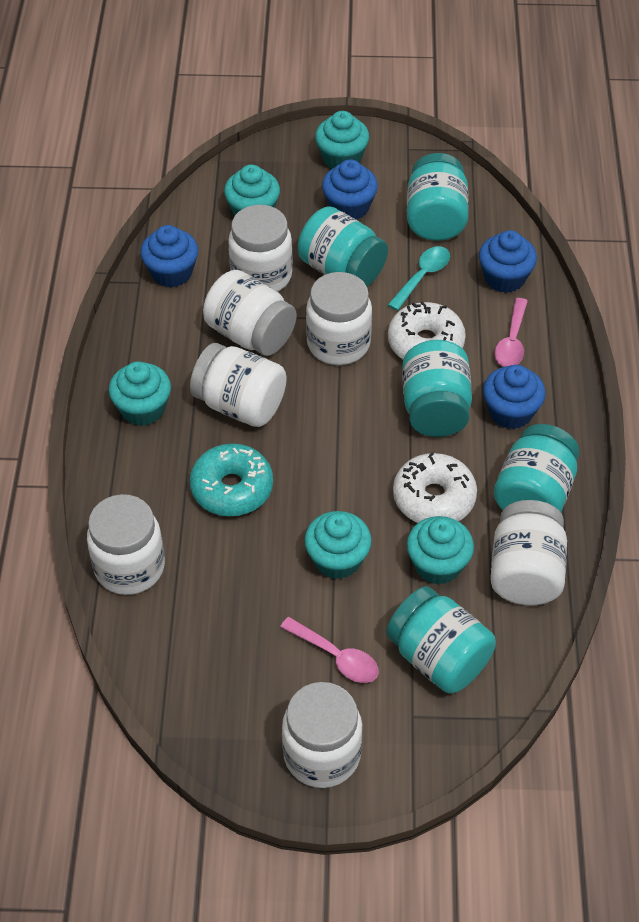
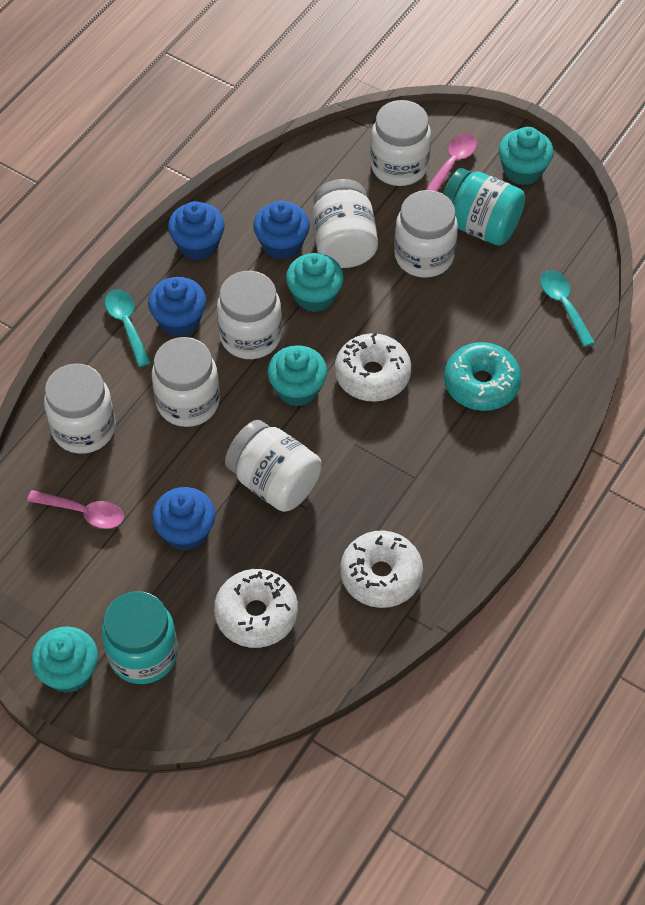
turquoise cupcake: [109,361,171,426] [224,165,280,216] [304,511,372,579] [315,111,369,169] [407,516,474,585] = 5 -> [32,626,98,693] [267,345,327,406] [286,253,344,312] [499,127,554,185] = 4
turquoise jar: [298,206,388,287] [386,586,496,694] [402,340,472,437] [407,153,469,241] [494,424,580,512] = 5 -> [102,591,178,684] [443,168,525,246] = 2
turquoise spoon: [388,246,450,311] = 1 -> [105,289,151,367] [540,270,595,347] = 2
white donut: [388,301,466,359] [393,452,477,523] = 2 -> [214,569,298,648] [335,333,411,402] [340,530,423,608] = 3

